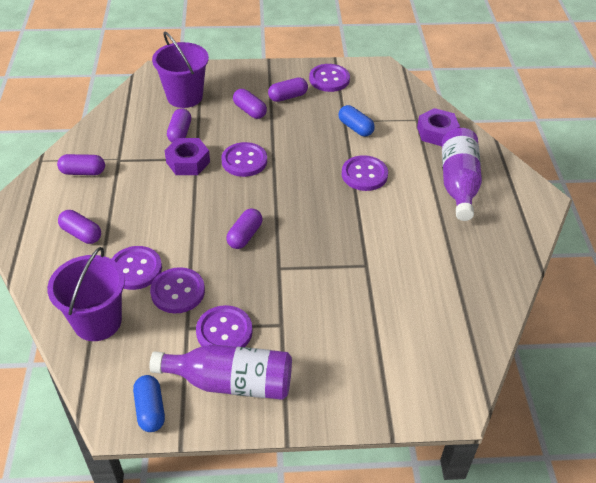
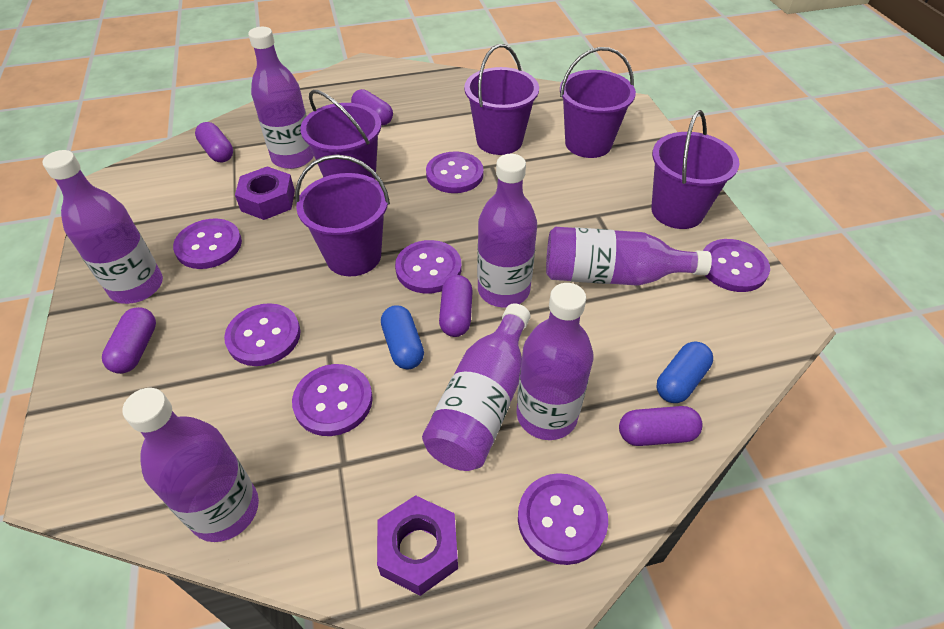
purple bottle: [150,344,292,400] [442,128,482,221] = 2 -> [42,150,163,304] [122,388,259,542] [248,27,314,169] [422,303,530,471] [477,154,537,307] [516,283,594,440] [546,227,712,286] = 7
purple bucket: [47,247,125,341] [152,31,209,108] = 2 -> [295,154,390,276] [300,90,381,180] [464,44,539,155] [560,47,636,158] [651,110,740,229] = 5
purple button: [111,246,162,290] [150,267,205,313] [196,305,253,347] [221,142,267,177] [309,64,350,92] [342,155,388,191] = 6 -> [173,218,242,269] [224,303,300,366] [292,364,373,436] [395,240,462,294] [426,151,484,193] [518,473,608,565] [703,239,770,292] = 7
purple capsule: [57,154,105,175] [58,210,101,244] [167,108,191,143] [226,208,262,249] [233,89,267,119] [268,77,308,102] = 6 -> [102,307,156,374] [195,122,233,162] [351,89,393,125] [439,275,473,337] [619,406,703,446] = 5

